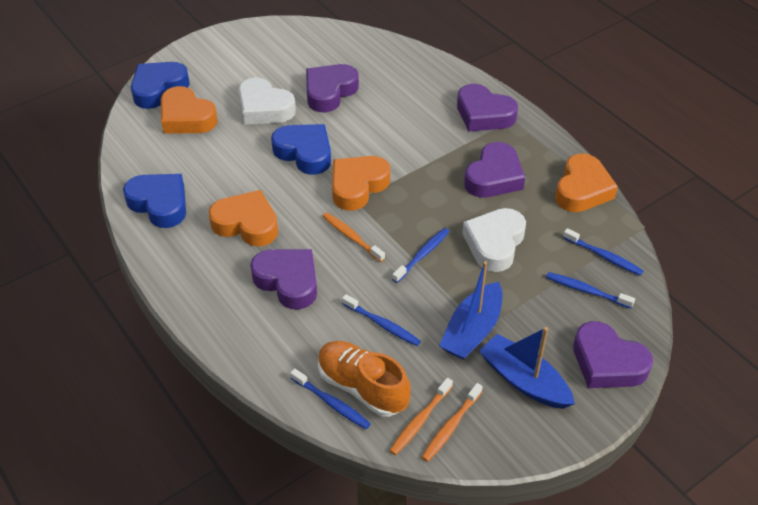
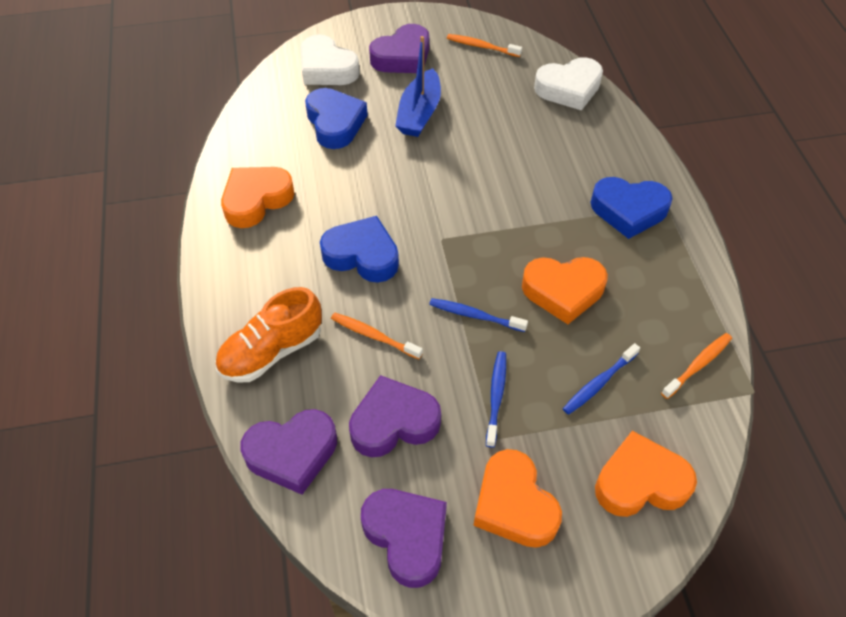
blue boat: [439,261,503,360] [479,327,575,409] = 2 -> [395,36,441,137] = 1
blue toothbrush: [290,368,371,429] [342,294,421,346] [392,228,450,283] [546,272,635,308] [563,228,643,276] = 5 -> [429,298,528,332] [486,351,506,448] [563,343,640,415] = 3
purple heart: [250,249,317,310] [306,64,359,112] [457,84,518,131] [464,142,525,198] [573,321,653,388] = 5 -> [240,409,337,495] [349,375,441,457] [361,489,447,588] [369,24,429,73] = 4

